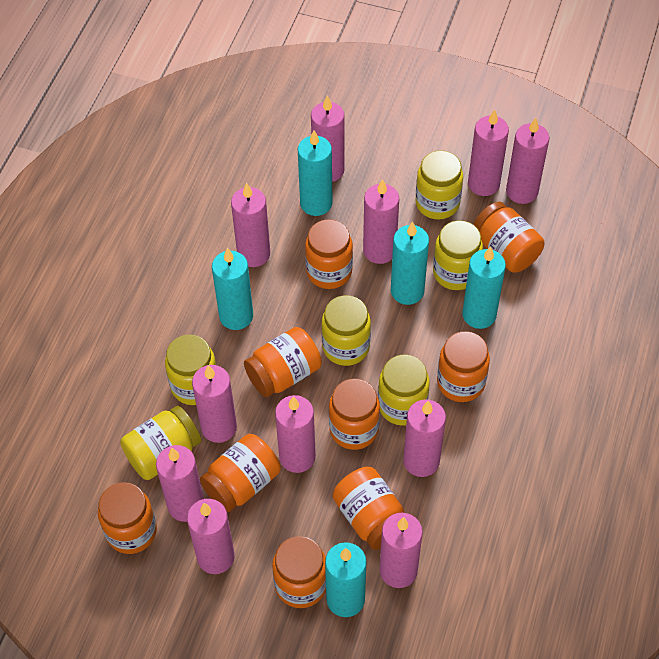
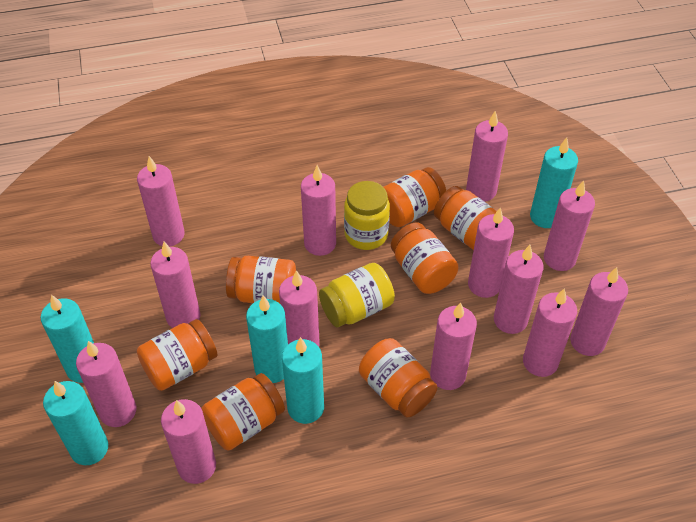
orange jar: [98,482,157,554] [200,434,281,512] [244,327,322,397] [272,536,326,608] [305,219,353,289] [329,379,380,450] [333,467,404,550] [437,331,490,402] [473,202,544,273] = 9 -> [137,319,218,391] [201,373,285,451] [226,256,296,303] [359,338,437,418] [384,167,446,227] [391,223,458,294] [434,186,497,250] = 7
pink candle: [156,445,204,522] [187,499,235,574] [192,365,237,443] [231,183,270,267] [275,395,316,473] [311,95,345,182] [363,179,399,264] [379,513,423,588] [403,399,446,477] [468,110,509,196] [506,118,549,204] = 11 -> [76,341,136,427] [137,156,185,247] [150,242,200,328] [161,399,216,484] [279,270,320,347] [301,165,336,256] [430,302,477,390] [466,110,508,202] [468,207,514,298] [494,245,544,334] [523,288,577,377] [544,180,595,271] [570,267,628,356] = 13
yellow jar: [120,406,201,480] [165,335,216,405] [321,295,371,366] [378,355,430,426] [415,150,463,219] [433,220,483,290] = 6 -> [319,263,395,327] [344,181,390,250] = 2

